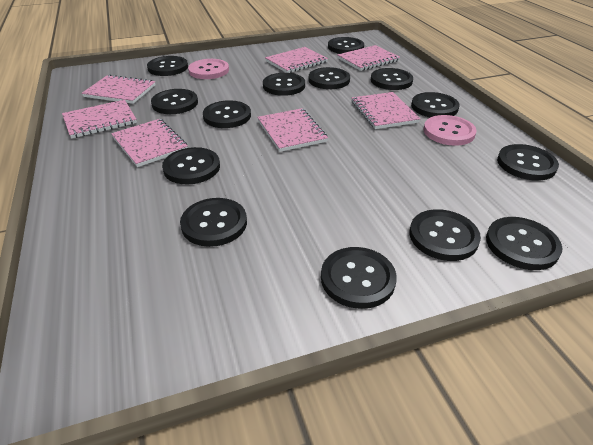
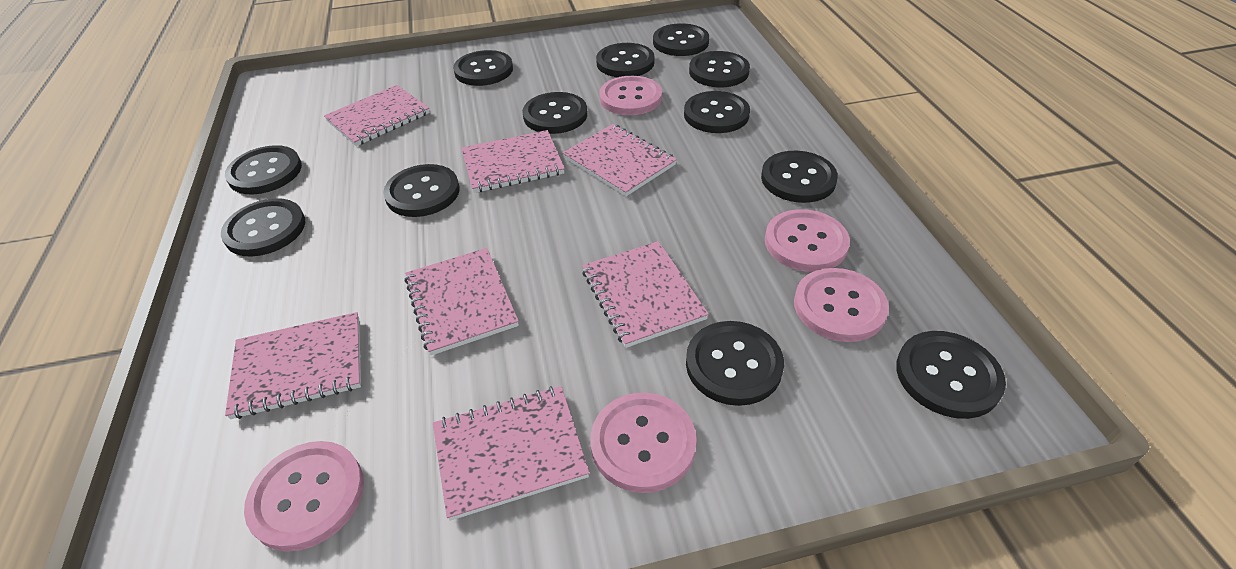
black button: [147,56,188,76] [151,89,198,114] [162,147,220,184] [180,198,247,247] [203,100,251,128] [263,73,305,96] [309,67,350,89] [321,247,397,309] [328,37,364,54] [371,68,413,90] [409,209,481,261] [411,92,460,117] [486,217,562,270] [497,144,559,181] = 14 -> [221,198,305,257] [225,145,302,194] [383,164,460,217] [453,50,513,86] [522,92,587,134] [596,43,655,77] [653,23,709,56] [684,91,750,133] [686,321,784,406] [689,51,750,87] [761,151,838,203] [896,331,1006,419] = 12
pink button: [188,59,229,79] [424,115,477,146] = 2 -> [244,441,364,552] [590,392,697,493] [599,76,662,115] [765,209,850,272] [794,268,889,342] = 5

